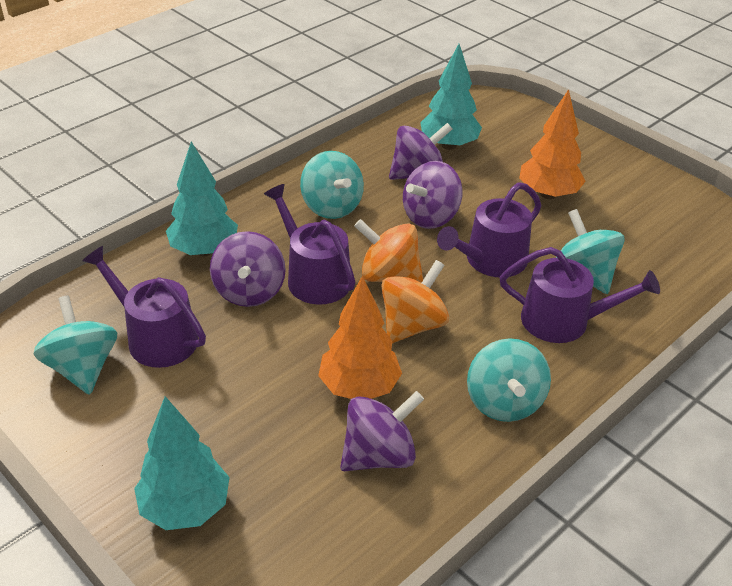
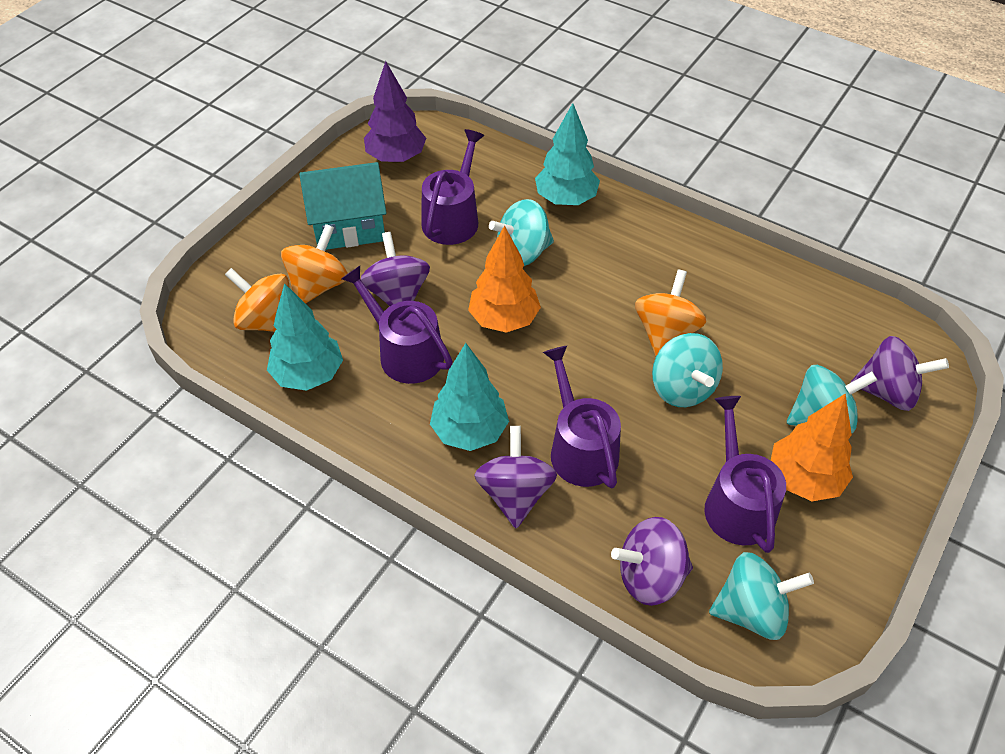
orange spinning top: [354,219,423,283] [381,260,449,344] = 2 -> [225,268,290,332] [281,224,348,304] [635,269,706,356] = 3
purple tree: none = 0 -> [364,61,426,163] = 1
turquoise house: none = 0 -> [299,162,386,250] = 1

